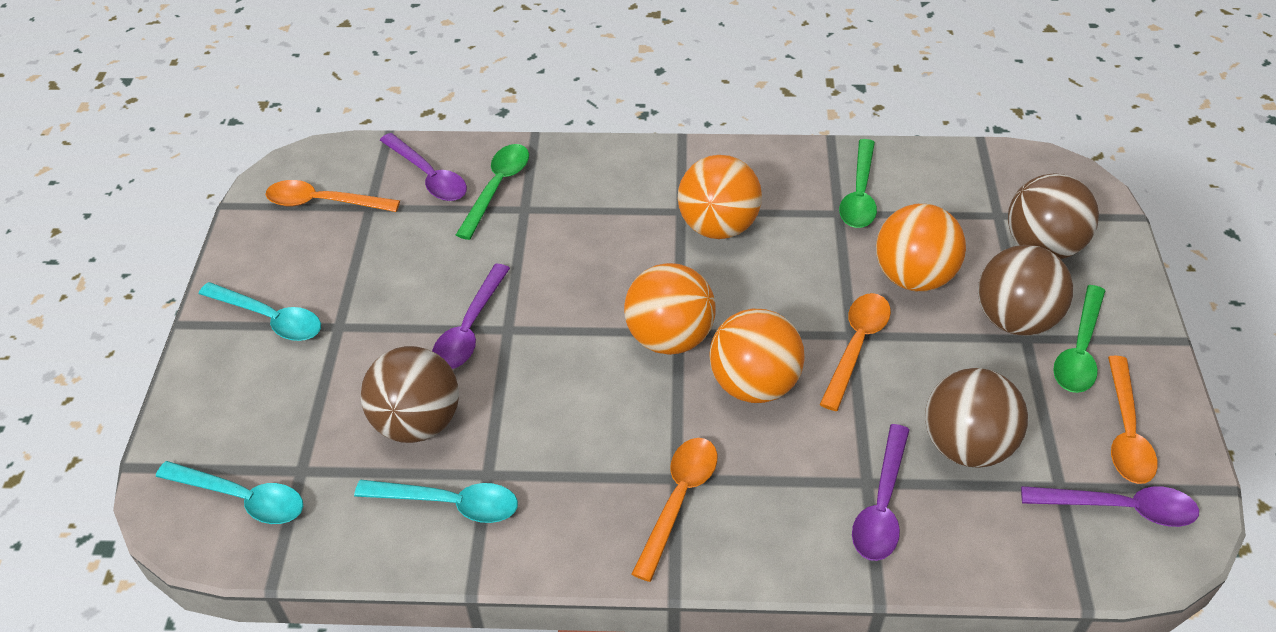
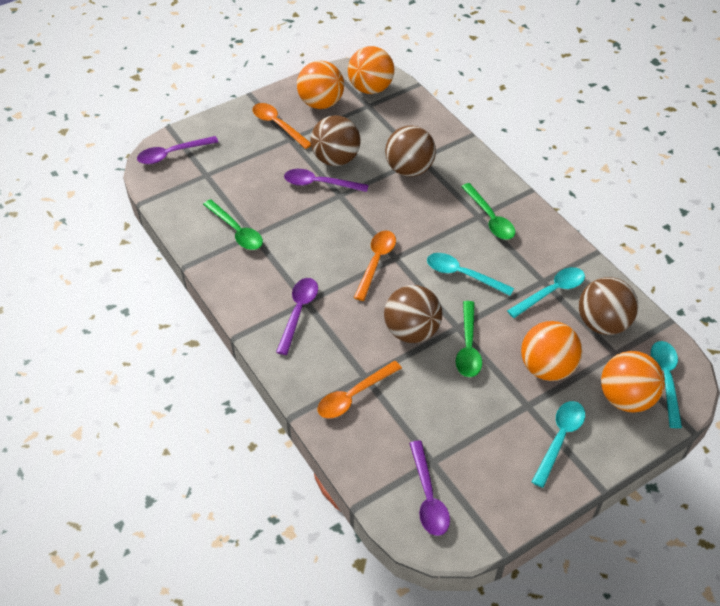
orange spoon: [266,180,400,212] [632,438,717,582] [820,293,891,411] [1108,356,1158,484] = 4 -> [252,103,311,149] [317,361,402,419] [354,231,396,301] = 3
turquoise spoon: [156,461,303,524] [199,282,321,341] [354,480,518,523] = 3 -> [427,253,514,296] [507,267,585,318] [532,401,585,488] [651,341,682,428] = 4

